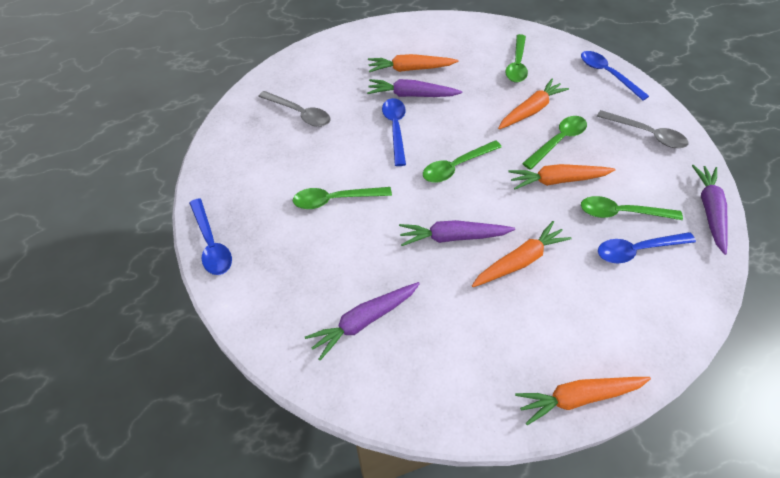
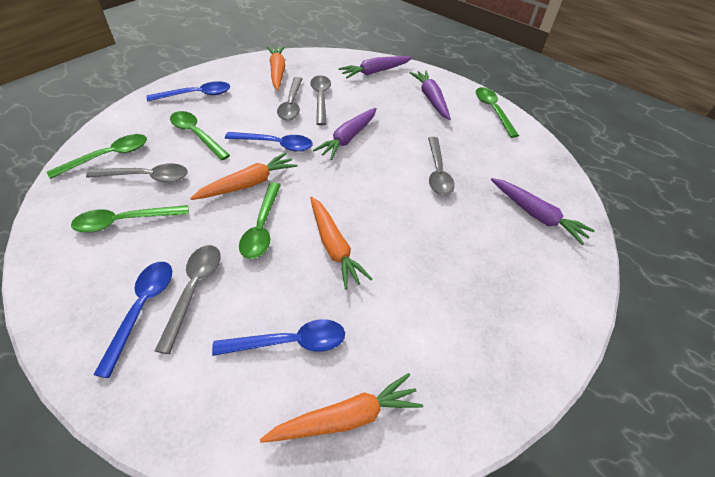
grey spoon: [258,91,330,127] [597,110,689,148] = 2 -> [86,163,188,182] [155,245,221,354] [277,77,302,120] [310,75,331,125] [428,137,455,195] = 5
orange carrot: [368,54,459,72] [472,221,572,287] [498,79,569,129] [509,164,615,189] [515,377,651,425] = 5 -> [190,152,298,200] [260,373,423,443] [267,46,285,90] [310,196,372,290] = 4

